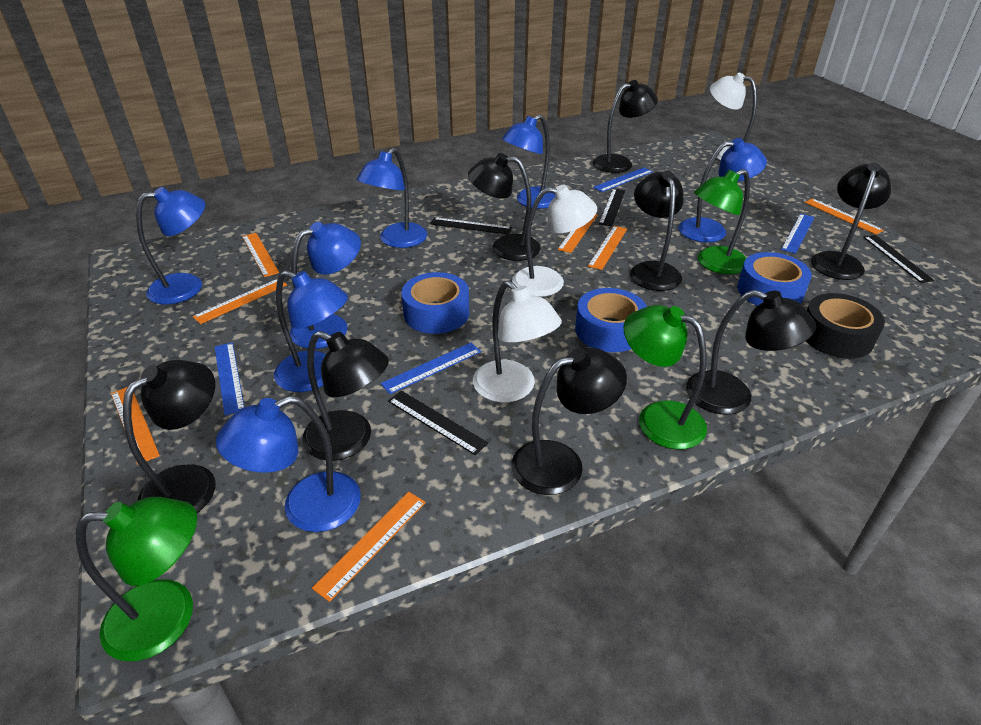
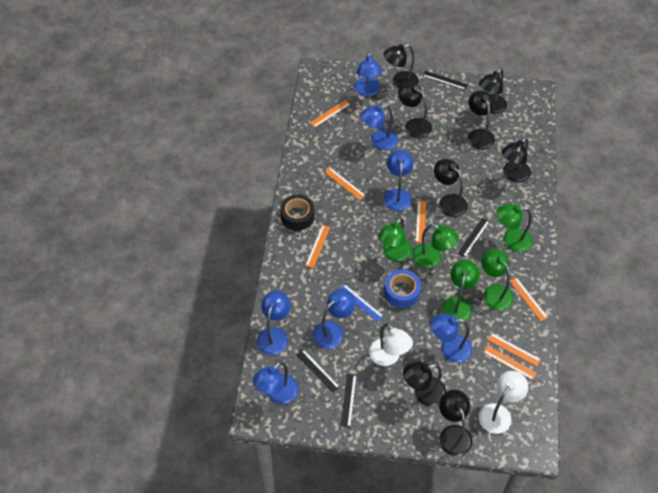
blue ruler: [215,342,245,416] [380,343,481,394] [593,167,653,192] [781,214,814,254] = 4 -> [340,284,384,322] = 1
blue tape: [401,272,469,334] [575,288,647,352] [737,252,812,306] = 3 -> [384,269,421,308] = 1
green lamp: [76,497,197,661] [624,305,707,449] [694,169,750,274] = 3 -> [378,217,412,262] [412,224,459,268] [441,260,480,323] [481,249,514,311] [496,204,533,252] = 5
white lamp: [473,281,562,402] [512,184,597,297] [710,72,757,161] = 3 -> [369,323,413,366] [479,371,528,434] = 2

